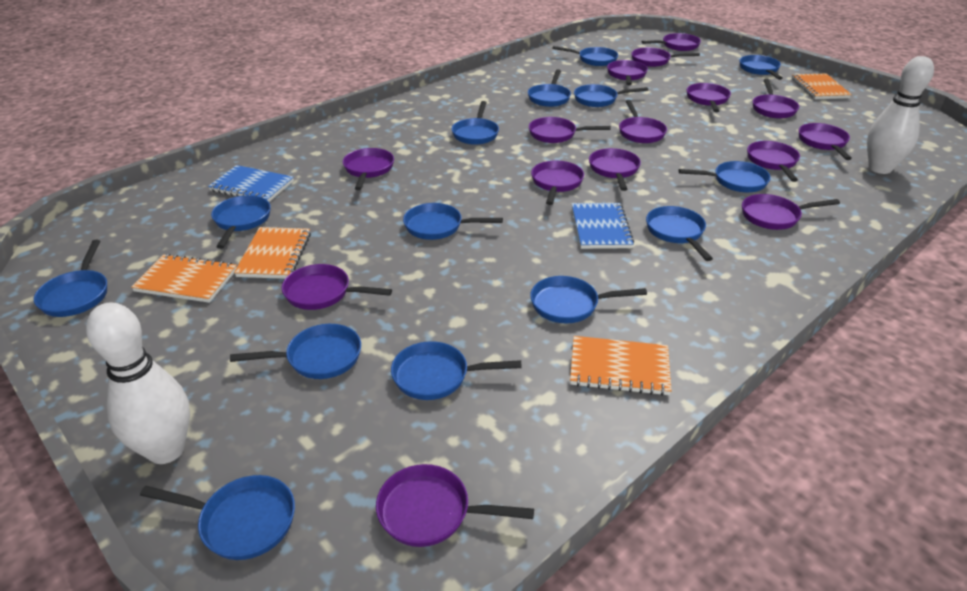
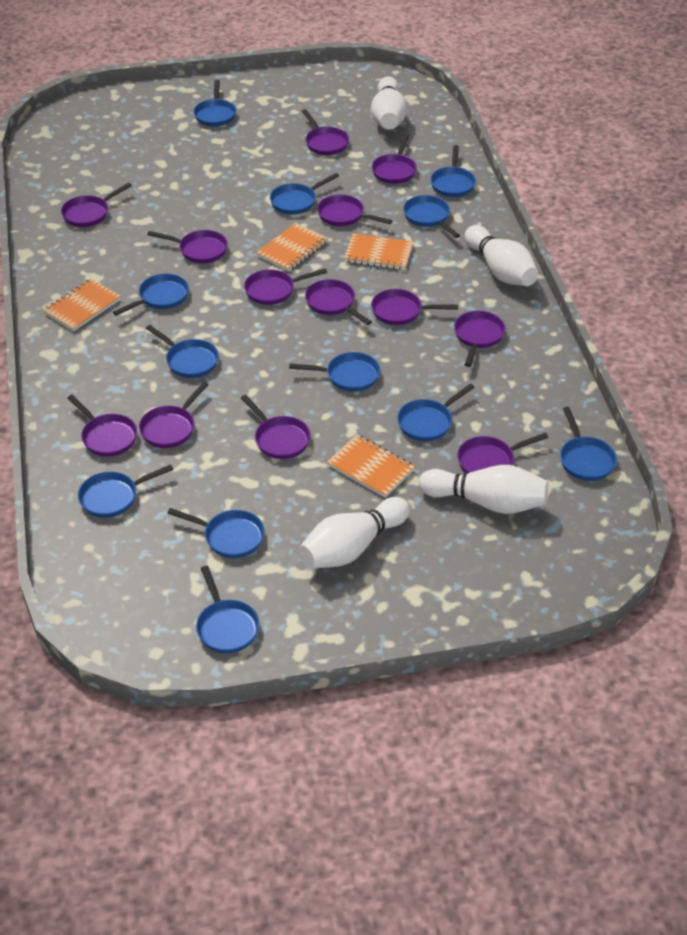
blue notebook: [208,165,294,202] [572,203,634,249] = 2 -> none = 0
blue pan: [34,240,107,317] [140,475,295,560] [211,195,271,249] [230,324,361,379] [391,341,522,400] [403,203,503,240] [452,101,499,145] [528,70,571,107] [530,276,647,323] [552,46,618,66] [574,84,648,107] [646,206,713,261] [679,161,771,193] [739,55,783,80] = 14 -> [78,464,173,518] [113,274,189,316] [146,325,219,378] [167,508,265,558] [193,80,236,126] [196,566,260,654] [270,173,339,214] [289,352,380,392] [397,384,475,441] [403,195,460,238] [430,145,476,197] [560,407,617,481] = 12
purple pan: [282,264,392,310] [343,148,394,190] [376,464,534,547] [529,117,611,143] [531,160,584,205] [589,148,641,191] [607,60,648,85] [619,100,667,143] [631,48,700,67] [641,33,701,51] [686,83,731,112] [742,194,840,230] [747,141,800,182] [753,79,799,119] [799,123,852,160] = 15 -> [61,183,132,227] [67,395,137,457] [139,382,208,448] [147,230,228,263] [241,395,311,459] [244,268,327,305] [302,109,349,155] [305,279,372,325] [317,194,392,226] [371,289,458,325] [372,134,417,184] [454,311,506,367] [457,433,548,473] = 13
white bowling pin: [86,303,190,464] [867,56,934,174] = 2 -> [298,497,410,568] [371,76,407,130] [419,465,548,514] [465,225,538,286] = 4

